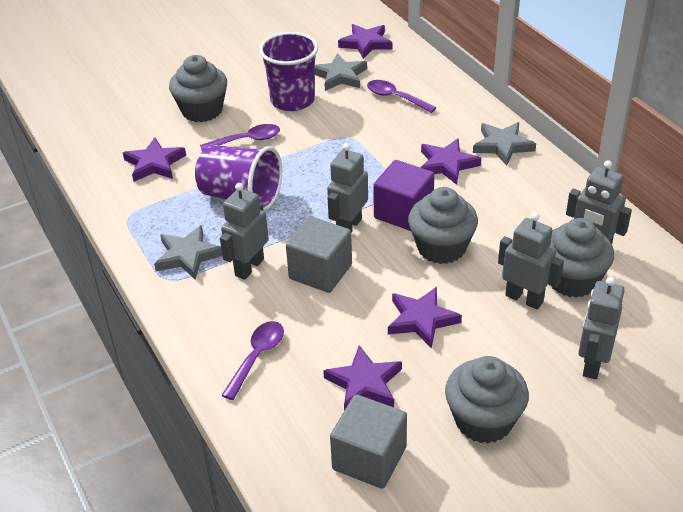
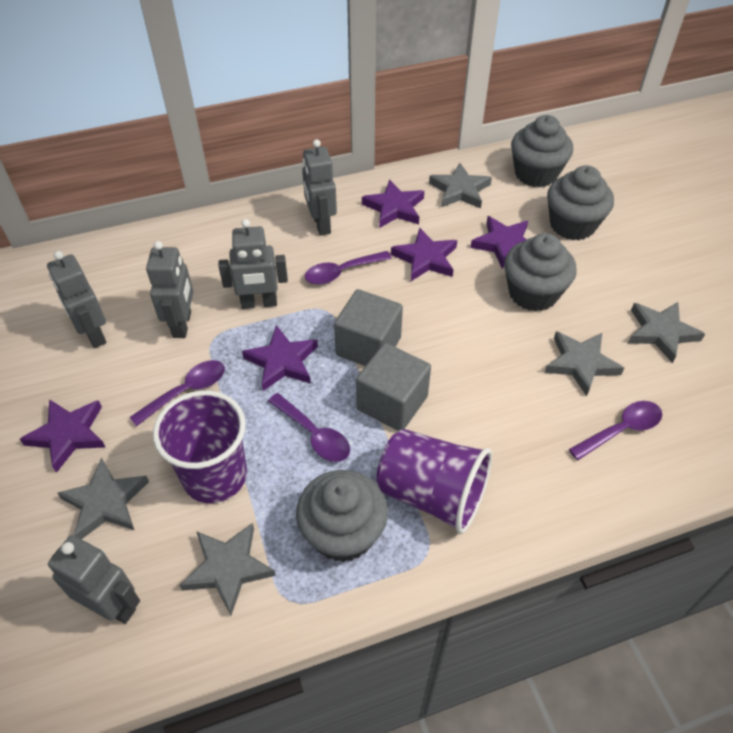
grey star: [154,225,222,280] [315,53,367,91] [473,122,536,166] = 3 -> [57,457,149,539] [179,523,276,615] [429,163,492,208] [544,331,624,396] [628,302,705,363] = 5
purple cube: [373,160,435,231] = 1 -> none = 0
purple spoon: [200,124,280,151] [221,321,284,400] [367,80,436,113] = 3 -> [130,360,225,426] [268,393,350,462] [305,251,392,285] [569,401,662,460] = 4

